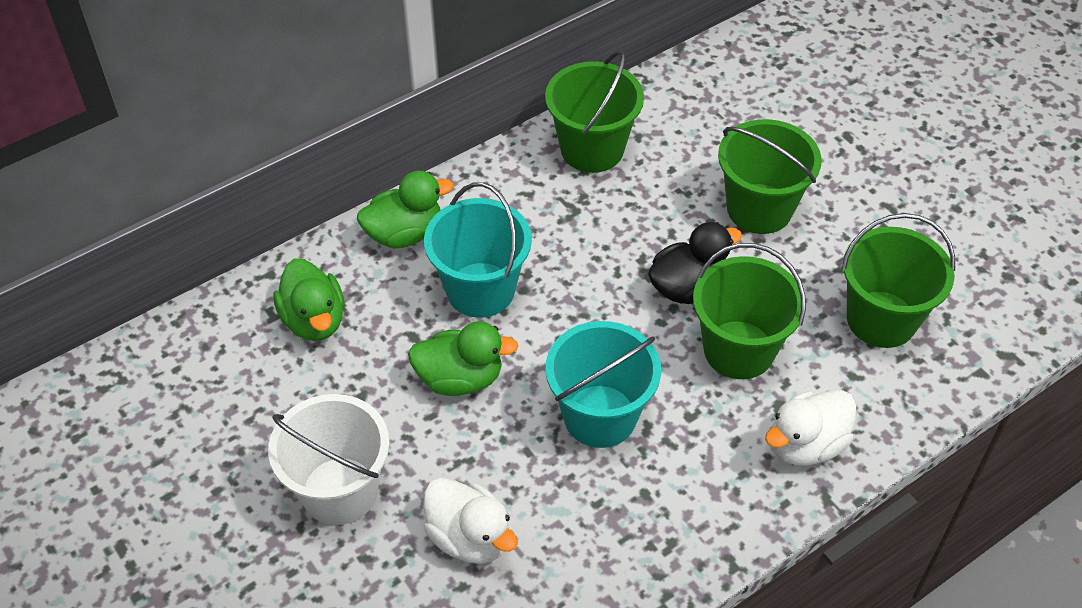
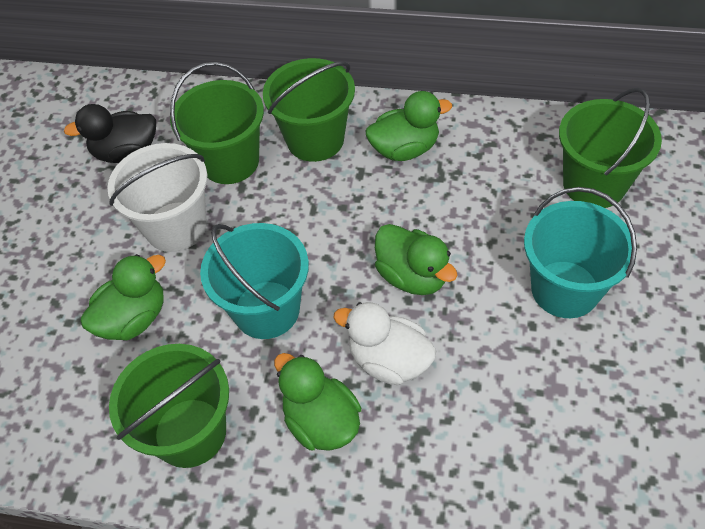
green duck: [273,258,344,341] [357,171,453,248] [408,321,518,396] = 3 -> [80,254,166,340] [274,353,361,451] [366,91,452,161] [375,224,458,295] = 4
white duck: [423,478,518,564] [765,390,857,466] = 2 -> [333,302,436,385] = 1

